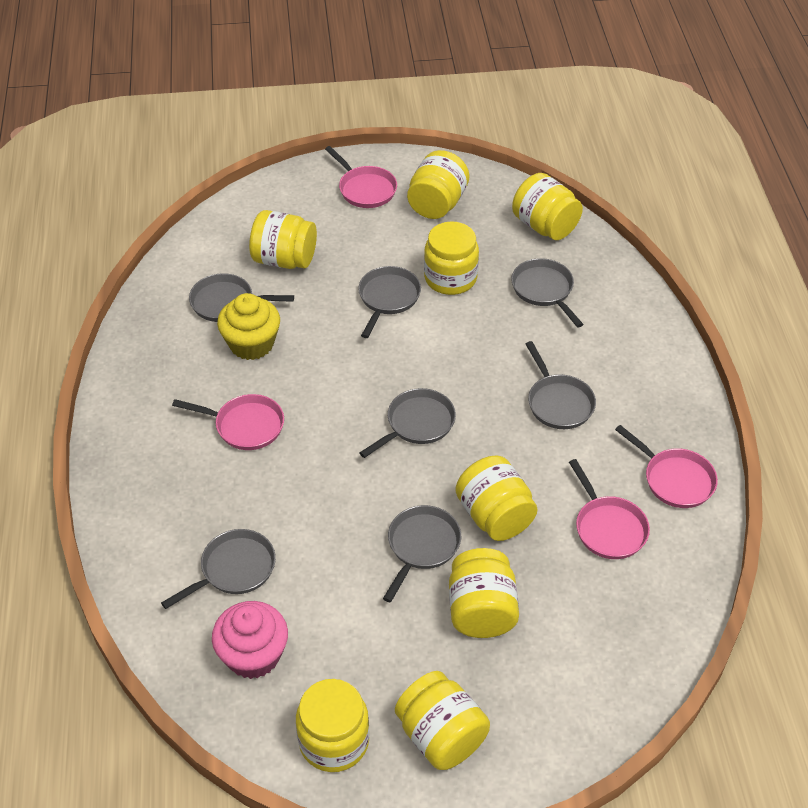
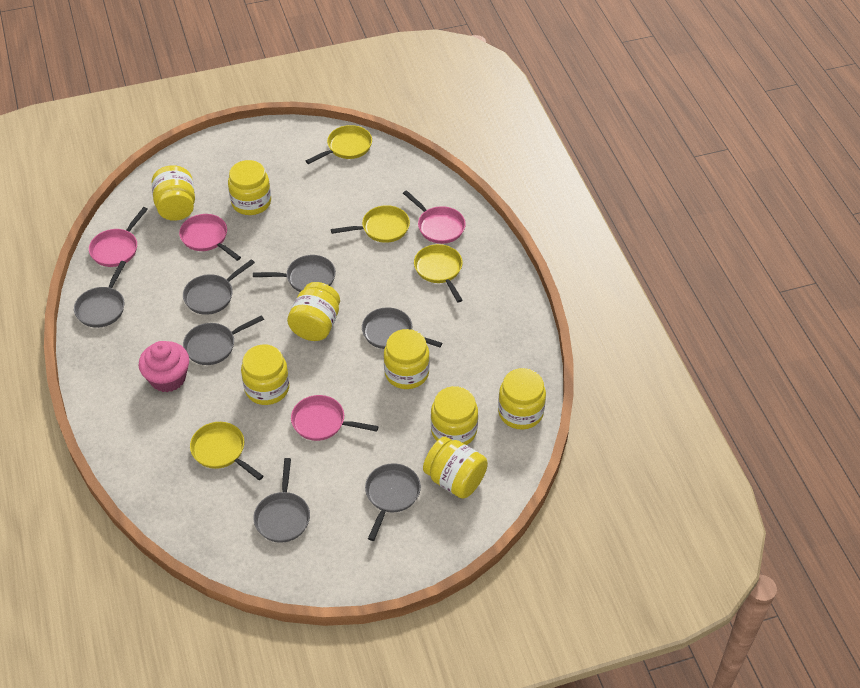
yellow cupcake: [217,293,280,360] = 1 -> none = 0
yellow pan: none = 0 -> [190,422,263,480] [306,125,372,164] [331,205,410,243] [414,244,463,302] = 4

